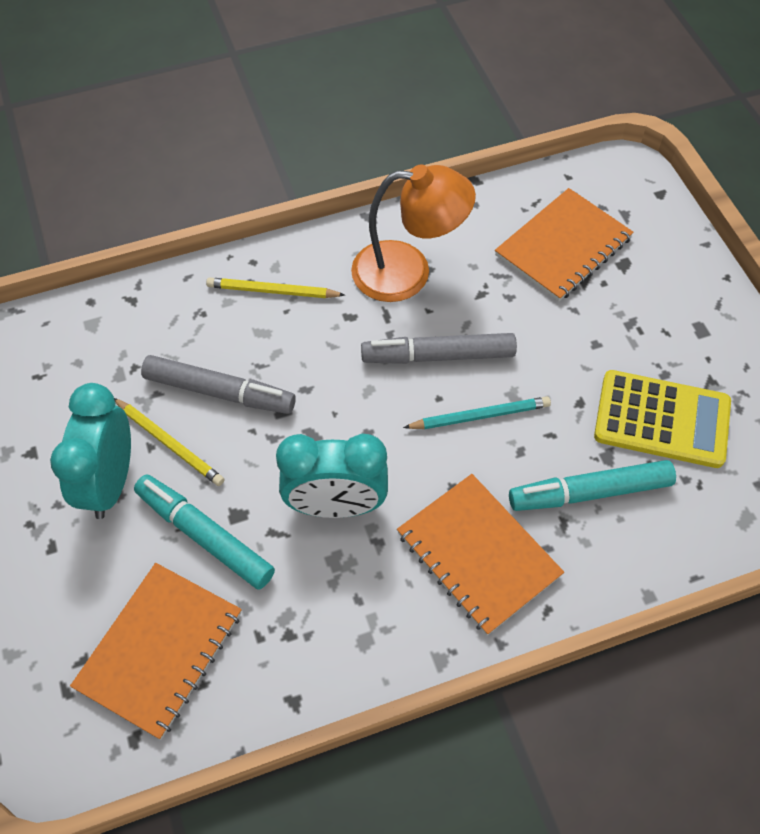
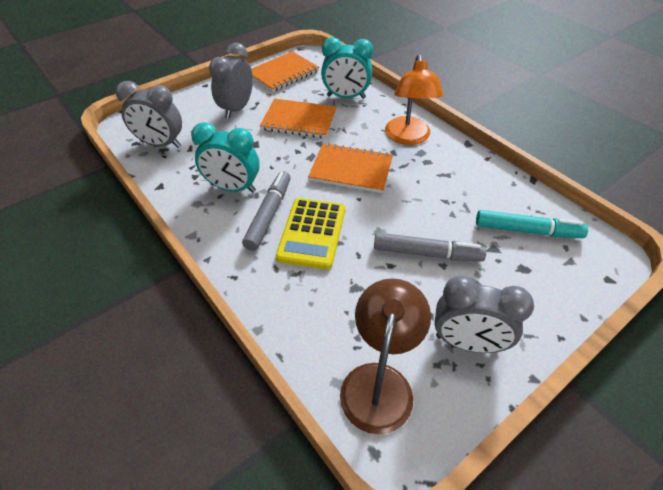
brown lamp: none = 0 -> [340,278,431,434] = 1
grey clock: none = 0 -> [116,81,182,148] [209,43,253,119] [434,276,534,353] = 3
turquoise marker: [134,475,275,590] [509,460,676,511] = 2 -> [476,210,588,238] = 1
turquoise pencil: [403,396,551,429] = 1 -> none = 0
yellow pencil: [114,398,225,486] [206,277,345,298] = 2 -> none = 0

